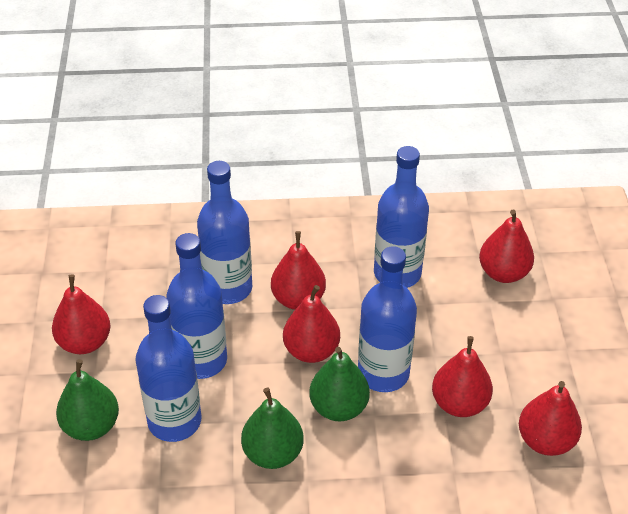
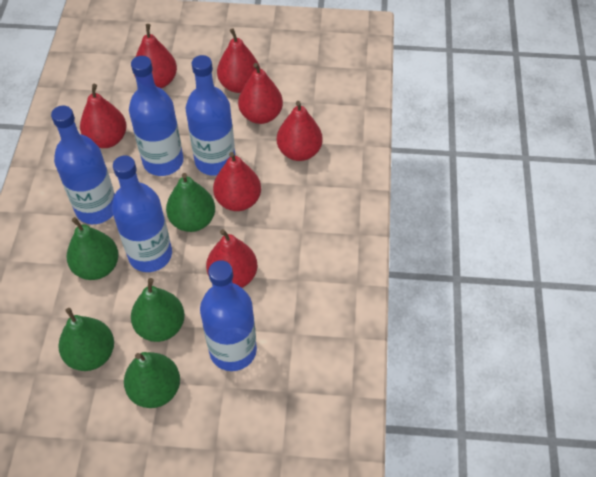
green pear: [56,359,119,441] [241,387,304,469] [309,347,370,421] = 3 -> [58,308,114,371] [67,217,119,280] [124,352,180,408] [131,278,185,342] [166,173,215,232] = 5
red pear: [52,274,111,354] [271,231,326,310] [283,285,340,363] [432,336,493,417] [479,209,534,283] [519,381,582,456] = 6 -> [80,84,127,148] [134,24,177,88] [206,229,258,288] [213,152,261,211] [217,28,260,93] [238,63,283,124] [277,101,323,161] = 7

